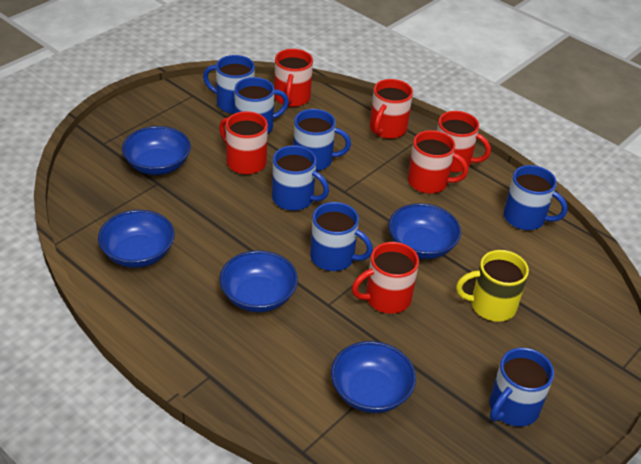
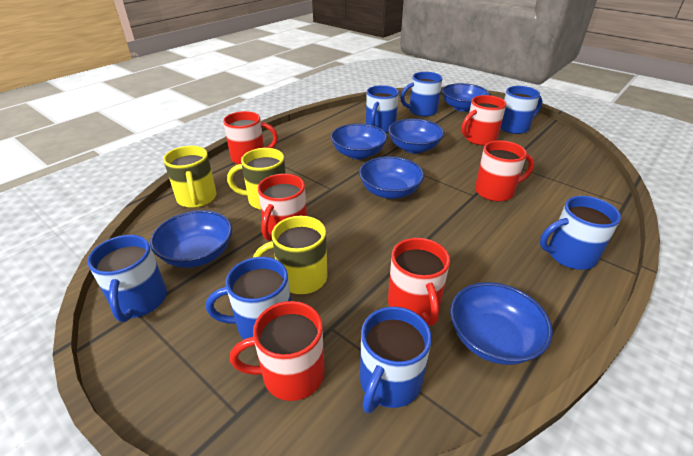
blue bowl: [98,210,175,268] [122,126,191,175] [219,250,298,312] [331,341,416,413] [389,203,461,259] = 5 -> [150,210,232,268] [331,123,387,159] [359,156,424,199] [388,119,444,153] [442,83,490,112] [450,282,553,365] = 6
yellow mug: [456,250,529,322] = 1 -> [163,146,216,208] [227,148,286,210] [253,216,328,294] = 3

